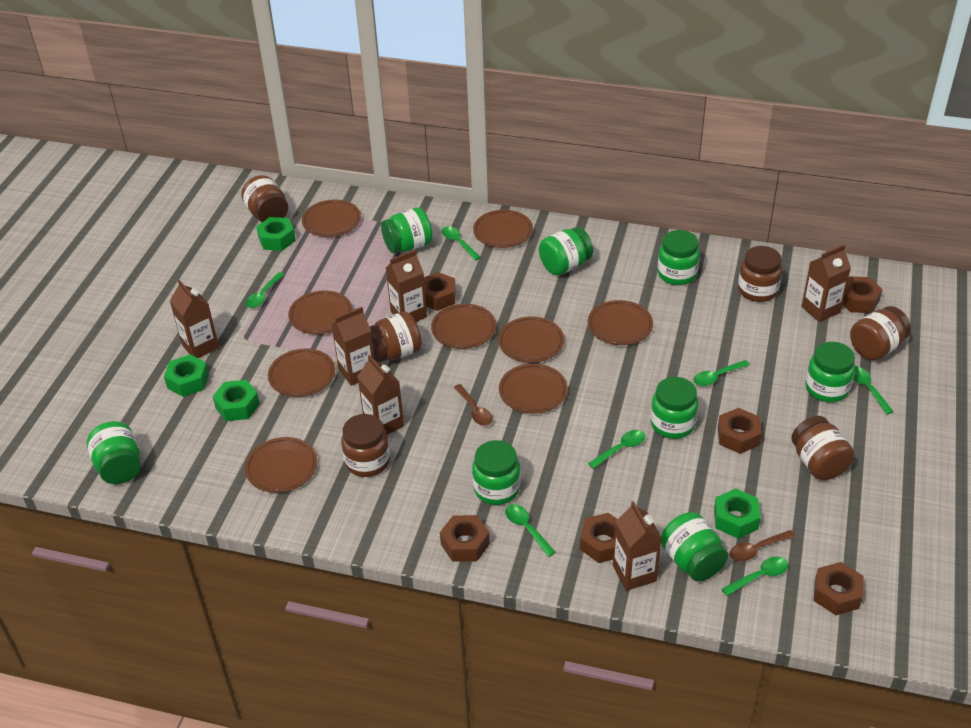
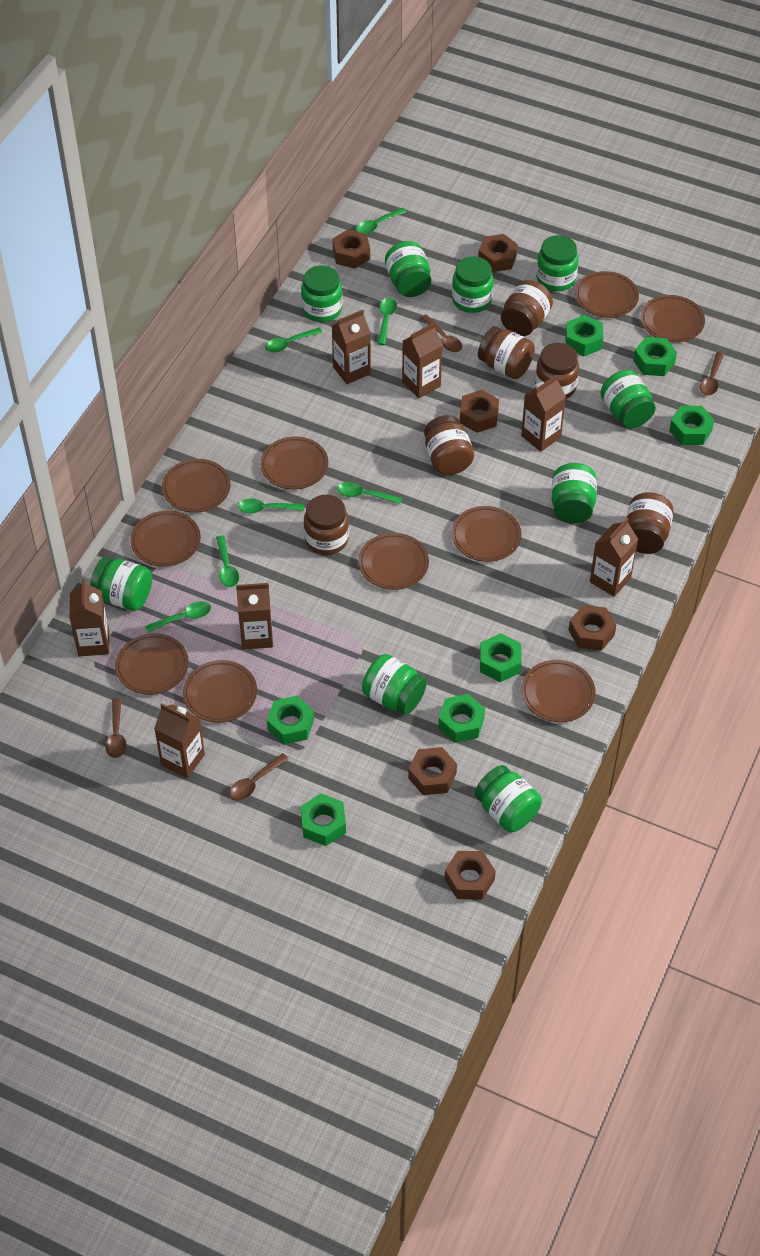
brown carton: [170,280,219,358] [332,307,375,386] [357,355,404,435] [386,250,427,322] [613,501,662,591] [801,245,851,322] = 6 -> [70,579,109,656] [154,703,205,778] [236,583,273,650] [332,310,371,384] [402,322,443,398] [521,374,566,452] [590,518,638,597] = 7
brown plate: [245,437,317,493] [268,348,335,397] [288,291,353,334] [302,200,361,237] [431,304,496,349] [473,210,533,248] [498,316,564,363] [499,363,568,413] [588,300,653,345] = 9 -> [115,633,189,695] [130,510,201,567] [162,459,231,513] [183,660,257,723] [260,437,328,489] [358,533,429,590] [452,506,522,562] [521,660,596,722] [575,271,639,318] [640,295,705,342] = 10
brown spoon: [454,384,493,426] [730,530,796,561] = 2 -> [105,698,126,758] [230,753,289,800] [421,315,462,352] [700,352,724,395] = 4
green jar: [87,421,141,484] [381,207,433,253] [472,440,520,505] [539,227,593,276] [651,377,698,439] [658,230,700,285] [661,512,728,581] [806,342,855,402] = 8 -> [90,557,152,611] [301,265,343,322] [362,654,427,715] [385,241,431,297] [452,256,493,313] [475,765,542,832] [536,235,579,291] [551,463,597,524] [600,370,656,428] = 9
green nut: [164,355,209,397] [213,380,260,421] [256,217,296,251] [714,489,761,539] = 4 -> [267,696,314,745] [300,793,346,846] [438,694,485,743] [480,633,522,682] [565,315,603,356] [633,337,677,376] [669,406,714,445] = 7

